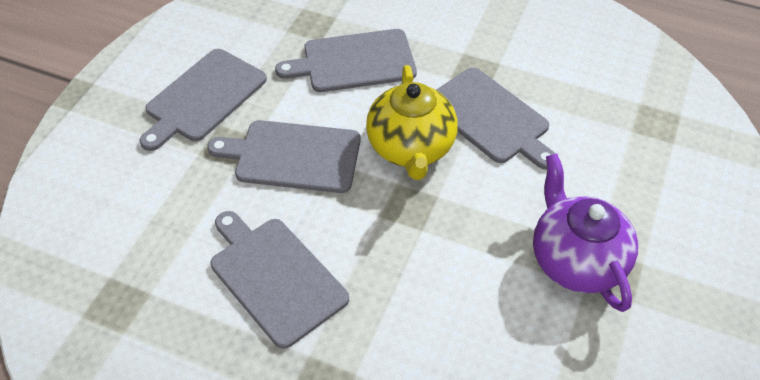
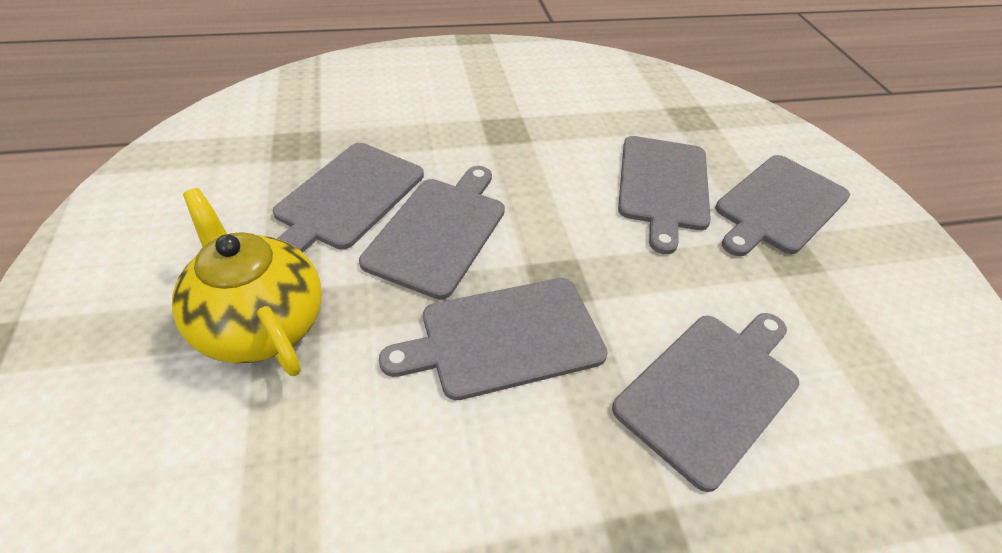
grey cutting board: [139,49,267,151] [207,120,361,193] [211,211,349,349] [275,29,417,92] [436,68,556,170] = 5 -> [273,143,424,252] [359,166,505,300] [379,278,608,400] [612,313,799,492] [618,136,711,254] [715,155,850,256] = 6
purple teapot: [533,154,638,312] = 1 -> none = 0

